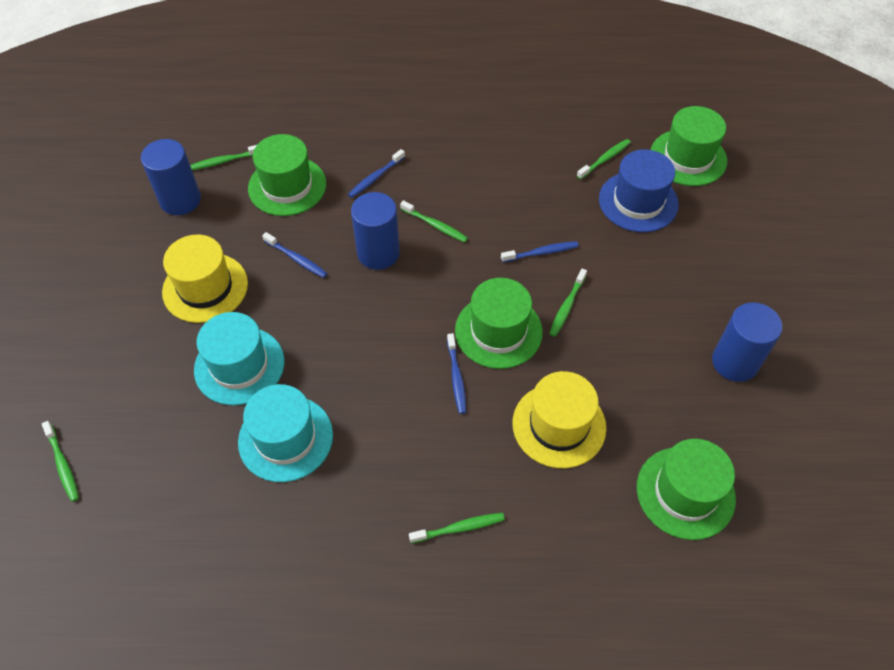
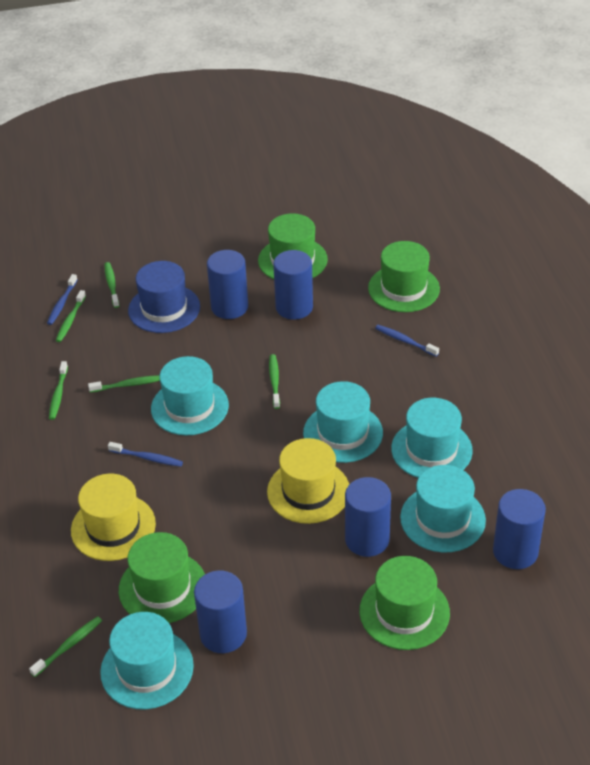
blue cylinder: [141,139,201,215] [351,192,400,270] [712,302,783,382] = 3 -> [194,570,247,653] [207,250,248,319] [273,250,313,320] [345,477,391,557] [493,489,546,569] = 5
blue toothbrush: [262,232,327,278] [348,149,405,198] [447,333,466,414] [501,241,579,262] = 4 -> [47,274,77,325] [108,442,183,467] [375,325,439,357] = 3
turquoise hat: [194,312,284,405] [238,384,333,482] = 2 -> [100,612,194,709] [151,356,229,435] [303,381,383,463] [391,398,473,478] [400,465,486,552] = 5

